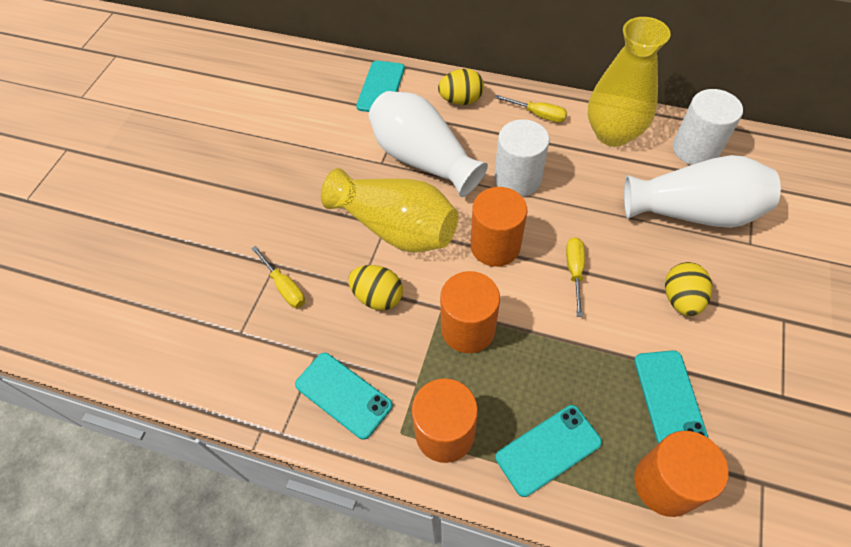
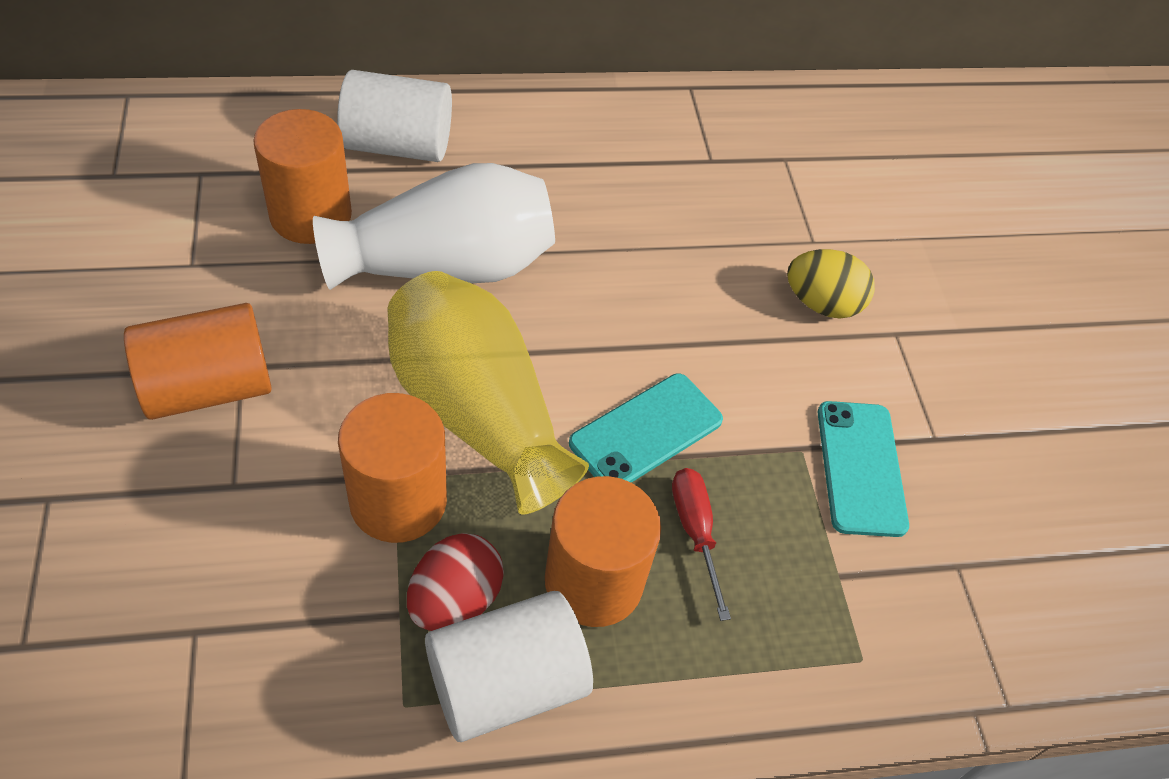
red egg: none = 0 -> [407,533,504,631] = 1
red screwdriver: none = 0 -> [672,468,731,621] = 1
turquoise phone: [295,353,392,440] [356,61,405,112] [496,405,602,497] [634,350,708,444] = 4 -> [569,374,723,483] [818,401,909,537] = 2
white vase: [369,91,488,197] [624,155,781,228] = 2 -> [313,163,555,290] = 1
yellow egg: [348,265,403,310] [438,69,484,105] [665,262,712,316] = 3 -> [787,249,875,319] = 1
yellow screwdriver: [251,246,305,308] [495,95,567,123] [566,237,585,317] = 3 -> none = 0
yellow vase: [321,168,458,253] [588,17,671,147] = 2 -> [388,271,589,514] = 1

